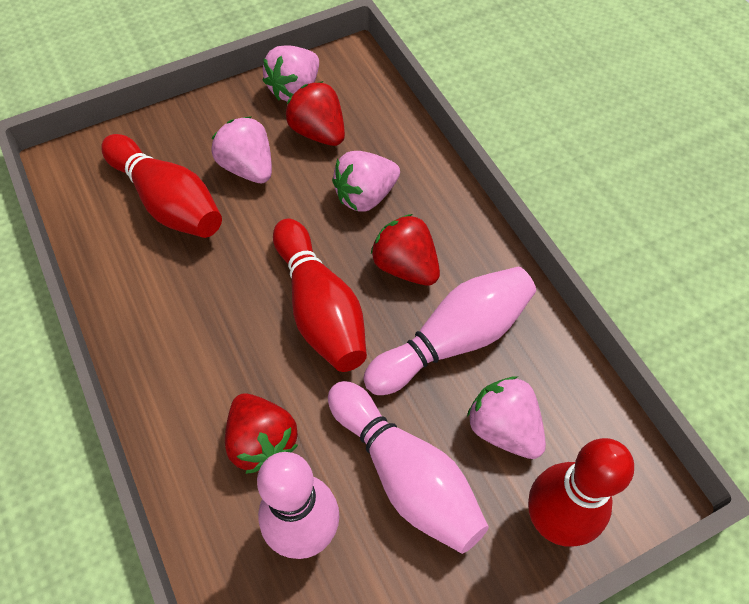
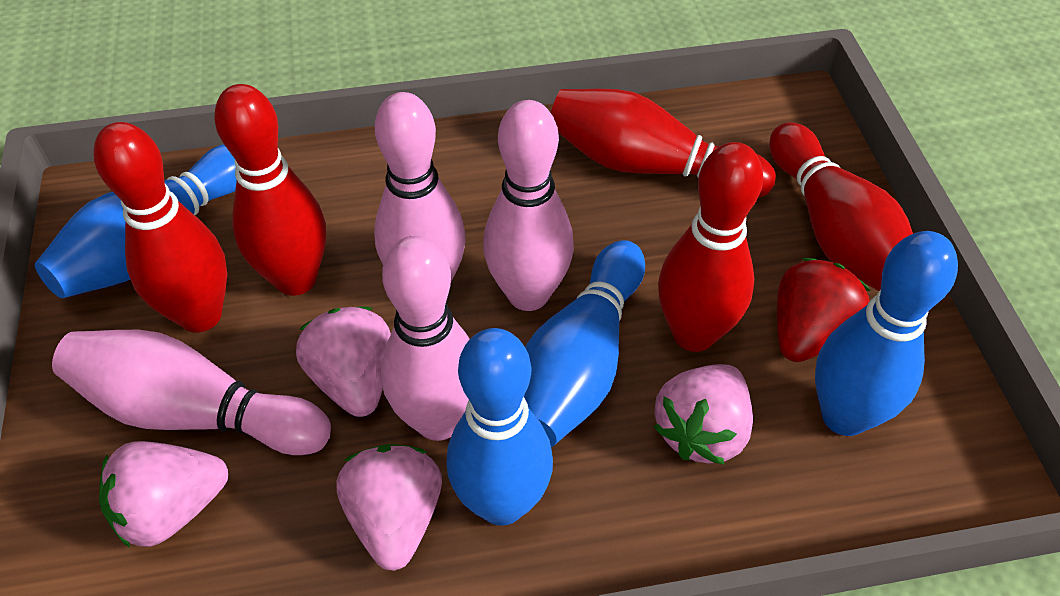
blue bowling pin: none = 0 -> [35,144,237,298] [447,328,553,526] [524,240,645,447] [815,231,958,436] = 4
pink bowling pin: [257,452,340,559] [328,381,489,554] [364,267,536,395] = 3 -> [52,330,331,455] [374,92,466,281] [381,236,470,441] [483,100,574,311] = 4
red bowling pin: [101,134,222,238] [273,218,367,372] [528,438,634,547] = 3 -> [93,122,227,333] [214,84,326,296] [551,89,776,198] [658,142,763,352] [769,122,913,291] = 5
red strawberry: [225,393,298,474] [286,81,345,146] [371,214,440,286] = 3 -> [777,258,871,362] = 1

